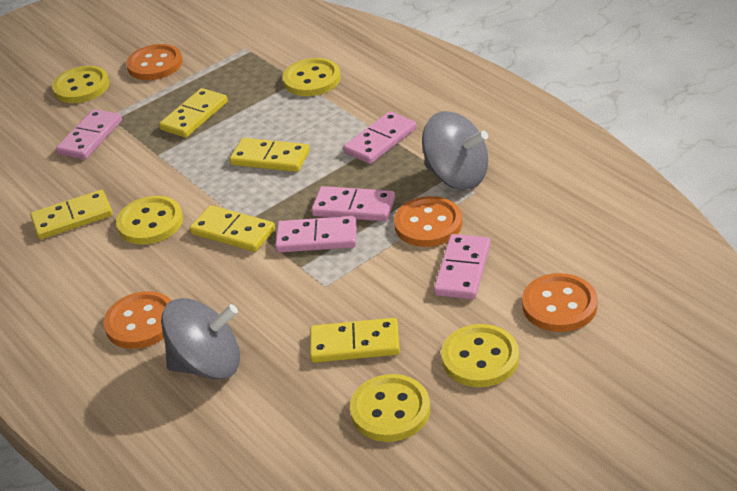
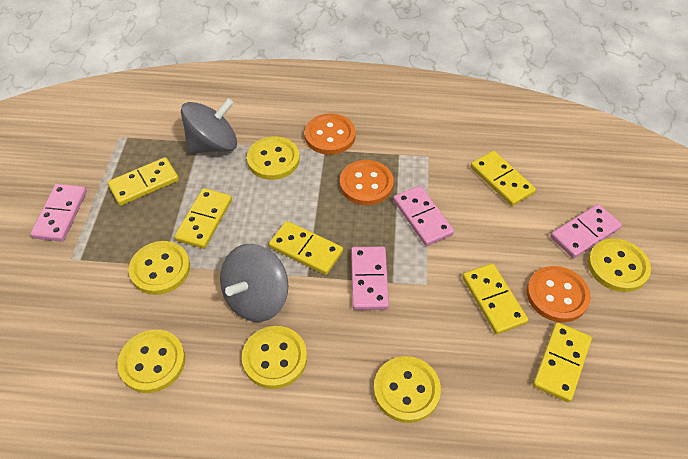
orange button: [103,291,171,349] [126,44,183,80] [394,196,462,247] [522,273,598,332] = 4 -> [305,114,356,155] [340,160,394,205] [527,266,591,322] = 3
pink domino: [56,109,122,159] [275,216,357,253] [311,186,395,221] [343,111,416,164] [434,234,491,299] = 5 -> [30,184,87,242] [351,247,389,310] [393,186,454,246] [550,204,622,258] = 4
yellow button: [52,66,110,103] [116,196,183,245] [283,58,341,96] [350,374,430,442] [441,324,519,387] = 5 -> [117,330,185,393] [129,241,190,295] [242,326,307,389] [247,137,300,180] [374,356,441,423] [588,238,651,292] = 6
yellow domino: [30,190,113,239] [159,88,228,138] [190,205,275,252] [230,138,310,172] [310,318,400,363] = 5 -> [108,157,179,206] [174,188,232,249] [269,221,343,275] [462,263,528,335] [471,151,536,206] [533,322,592,402] = 6

